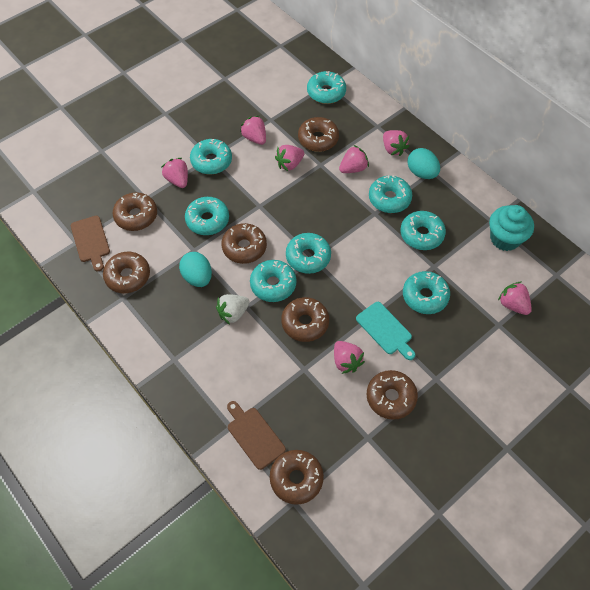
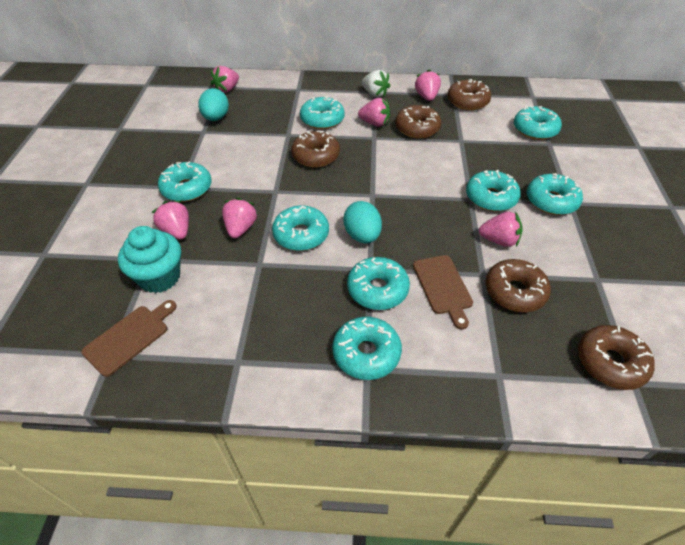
brown donut: [103,252,150,293] [113,192,157,231] [222,223,267,264] [270,450,324,505] [281,297,329,342] [298,117,339,152] [366,370,418,420] = 7 -> [291,130,340,167] [395,105,441,138] [448,79,491,110] [485,259,551,312] [578,325,655,390] = 5
pink strawberry: [162,158,188,188] [240,115,266,145] [275,145,304,171] [334,341,365,374] [339,145,369,173] [383,130,409,156] [498,281,532,315] = 7 -> [152,201,189,239] [211,66,239,93] [222,198,258,238] [358,98,390,127] [415,69,441,101] [479,212,523,247] = 6
turquoise cutting board: [356,302,415,360] = 1 -> none = 0

